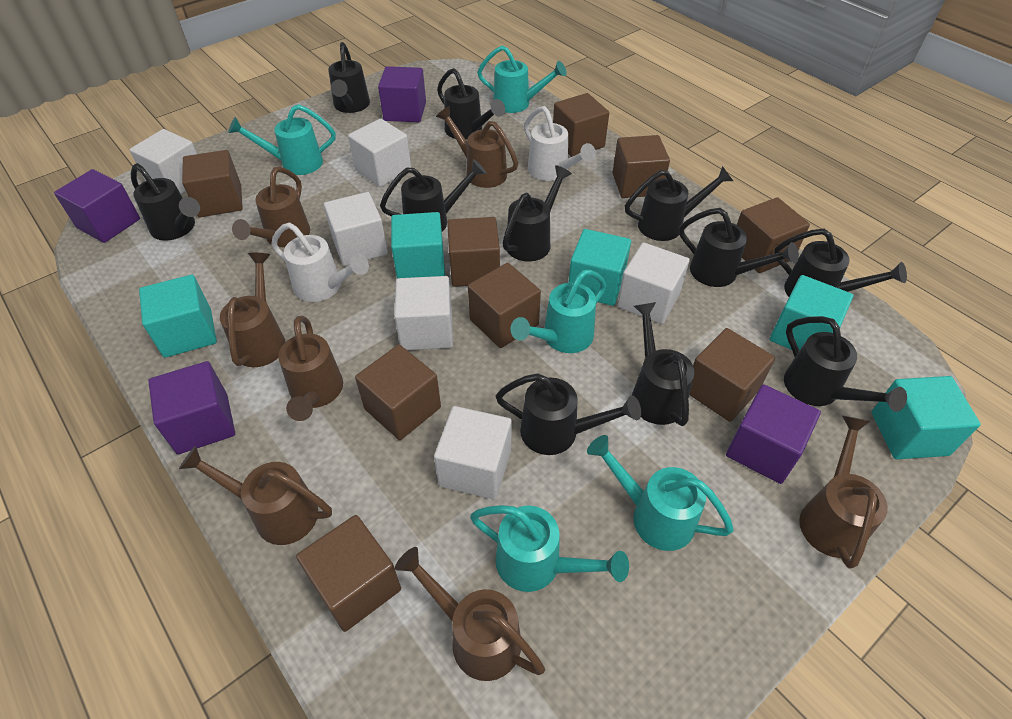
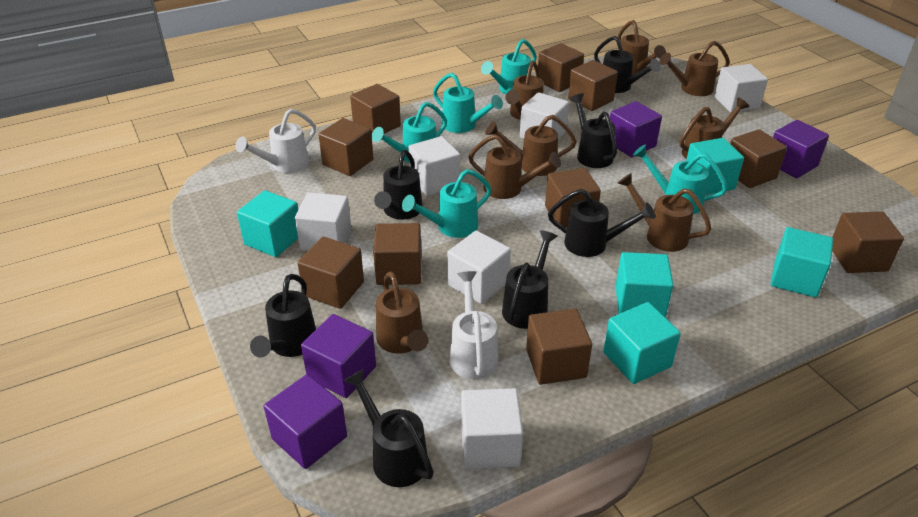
black watering can: [131,163,200,241] [328,42,370,113] [380,159,486,231] [437,68,505,140] [496,373,641,455] [502,165,572,261] [625,166,733,241] [632,302,695,426] [679,208,799,287] [774,229,907,297] [784,316,907,412] = 11 -> [250,274,316,358] [344,369,434,487] [374,150,423,220] [502,230,558,329] [548,189,655,257] [570,93,617,168] [594,36,661,93] = 7
brown cube: [182,150,243,217] [296,515,401,632] [355,345,441,440] [447,217,500,287] [468,263,541,348] [553,93,609,157] [613,135,670,198] [689,328,775,422] [737,197,810,273] = 9 -> [297,237,364,309] [318,118,374,176] [350,84,401,134] [373,223,422,285] [526,309,592,385] [538,43,584,92] [545,168,601,228] [568,60,618,111] [730,129,787,188] [832,211,904,273] = 10
brown watering can: [179,446,332,545] [220,253,285,367] [232,167,310,247] [278,316,343,421] [395,547,545,681] [436,106,518,188] [799,415,888,569] = 7 -> [376,271,429,354] [468,134,561,199] [485,115,577,176] [505,60,543,120] [618,20,666,75] [618,173,712,252] [659,41,730,96] [680,98,749,159] = 8

